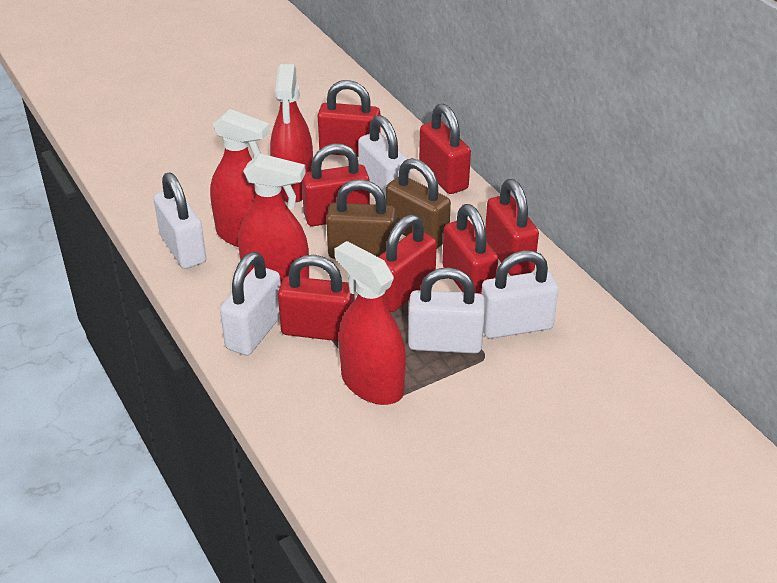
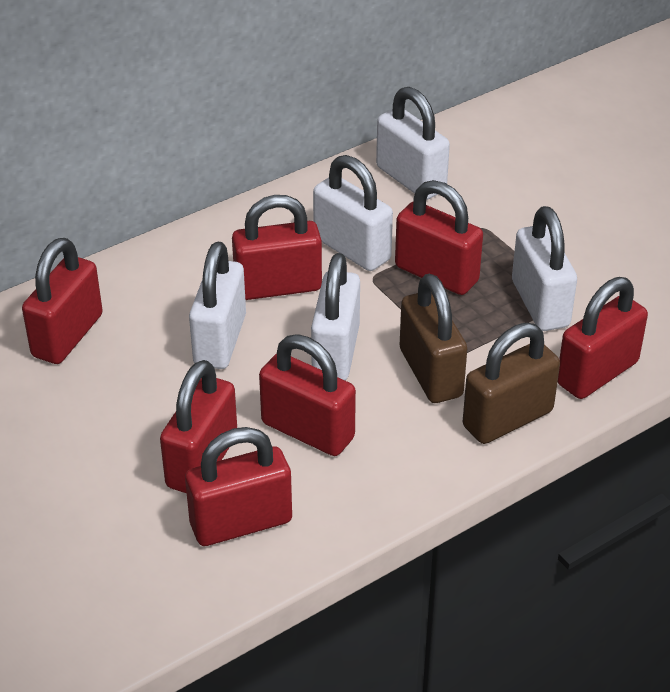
red spray bottle: [210,109,270,247] [238,153,309,282] [270,64,313,203] [335,241,406,405] = 4 -> none = 0

